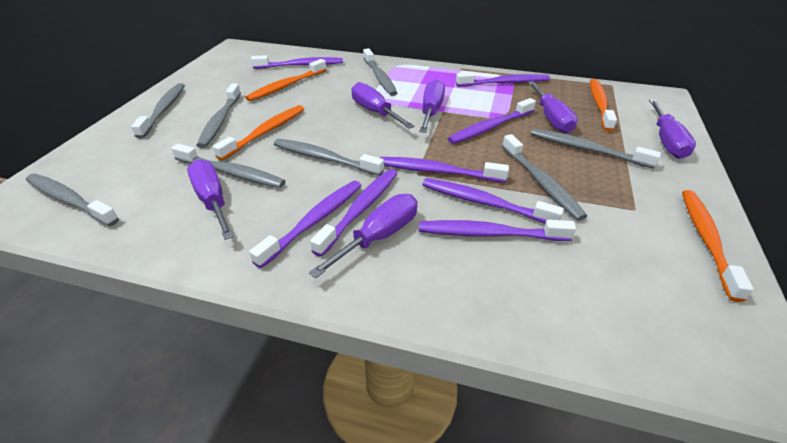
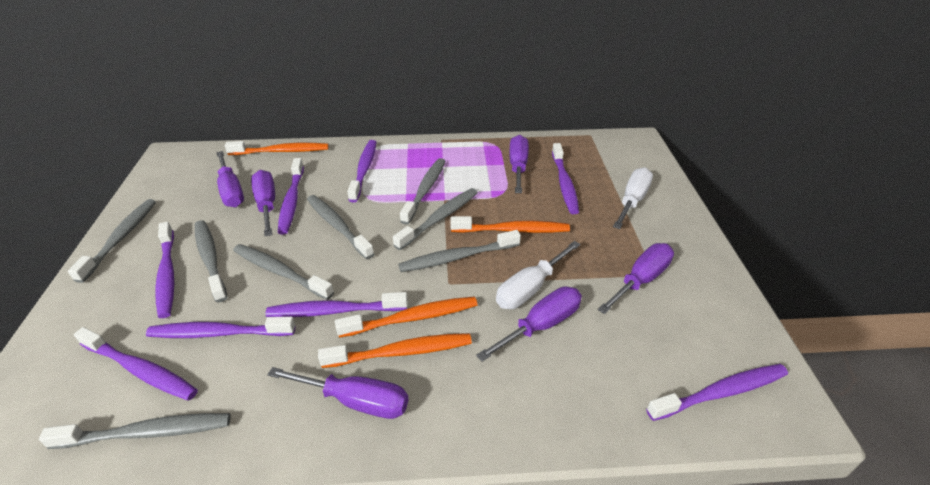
white screwdriver: none = 0 -> [496,241,581,309] [613,167,653,229] = 2

